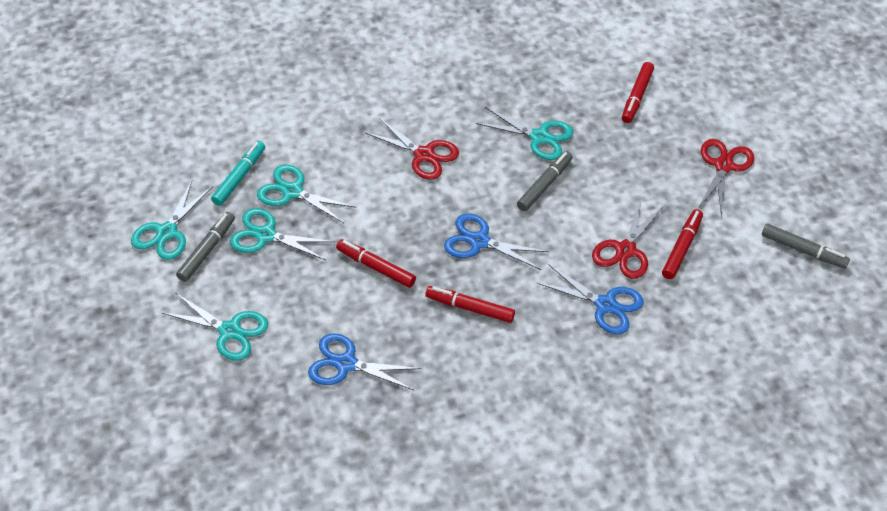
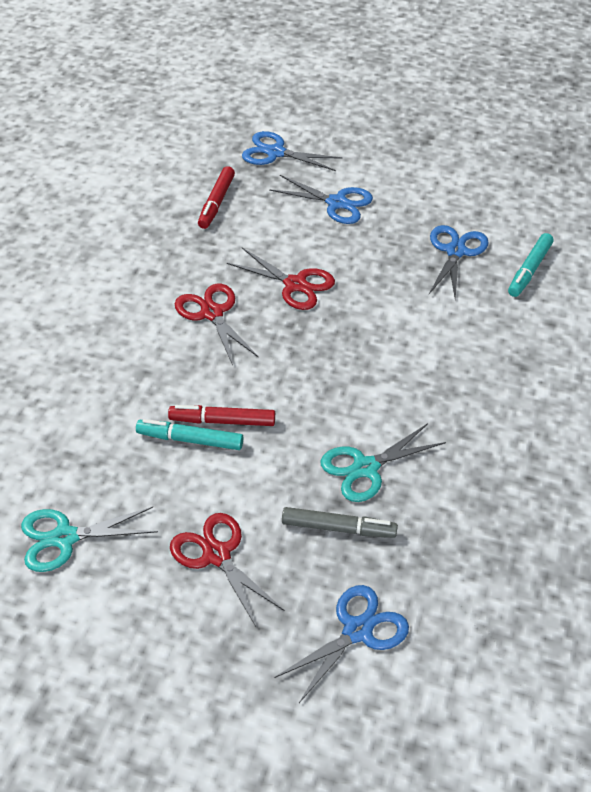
blue scissors: [308,333,422,390] [444,213,549,270] [537,265,644,335] = 3 -> [242,131,343,171] [269,175,373,224] [274,585,409,703] [429,225,489,300] = 4
grey marker: [176,212,235,282] [517,151,573,211] [762,224,850,269] = 3 -> [282,507,398,538] = 1
red marker: [336,239,416,288] [425,286,515,323] [622,62,654,123] [662,209,703,279] = 4 -> [168,405,275,426] [198,166,235,229] = 2
turquoise marker: [211,141,265,206] = 1 -> [136,419,243,450] [508,233,554,297] = 2
turquoise scissors: [131,181,213,260] [162,293,268,361] [230,208,335,260] [257,164,357,223] [476,107,573,160] = 5 -> [21,507,158,572] [321,423,446,502] = 2

